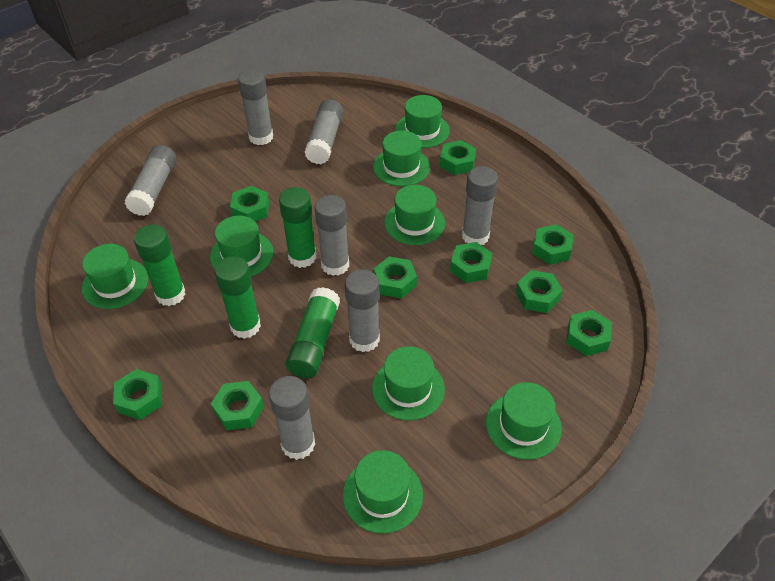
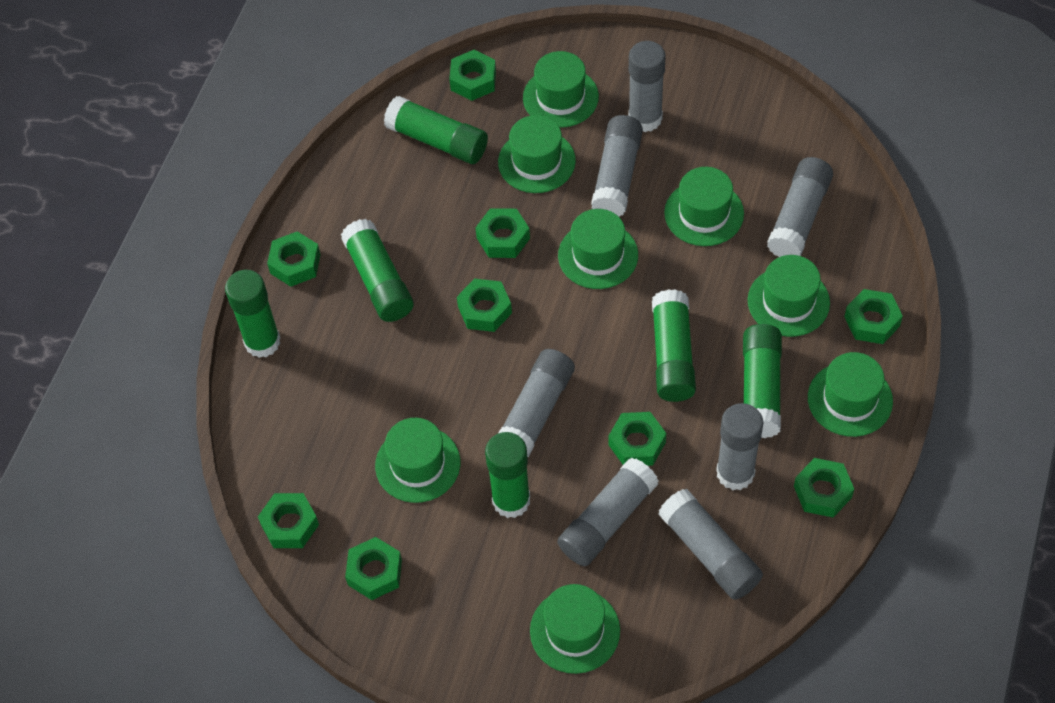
green glue stick: [134,225,186,306] [214,256,261,339] [279,187,316,268] [286,287,340,378] = 4 -> [225,270,280,358] [341,219,414,322] [384,96,488,164] [485,432,530,518] [652,289,696,402] [743,324,782,438] = 6

